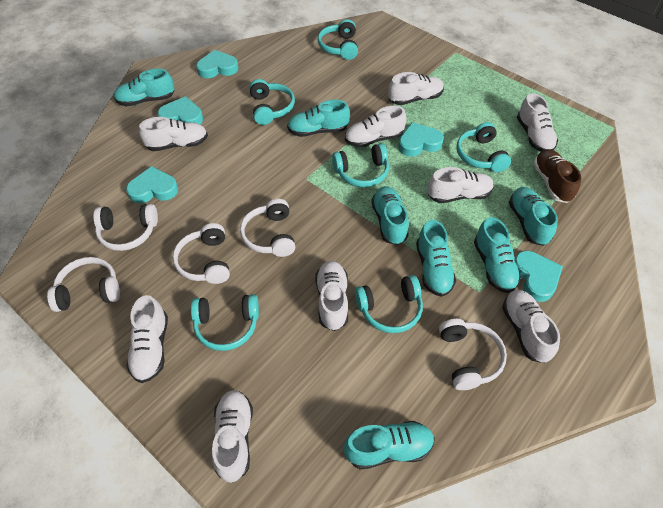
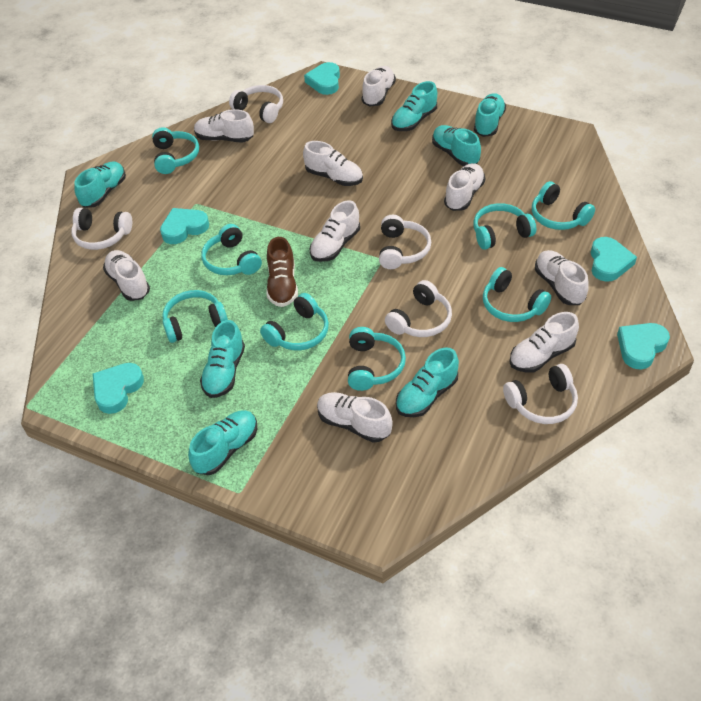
turquoise headphones: [191,294,259,351] [249,79,295,125] [318,19,358,60] [332,143,389,187] [355,275,423,333] [456,122,511,172] = 6 -> [152,127,199,174] [162,290,228,343] [201,224,262,275] [260,293,329,350] [348,327,406,391] [473,203,536,250] [483,267,551,322] [532,181,595,230] = 8

